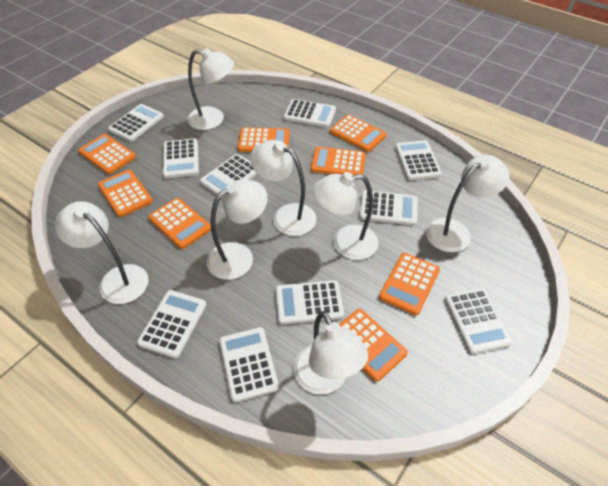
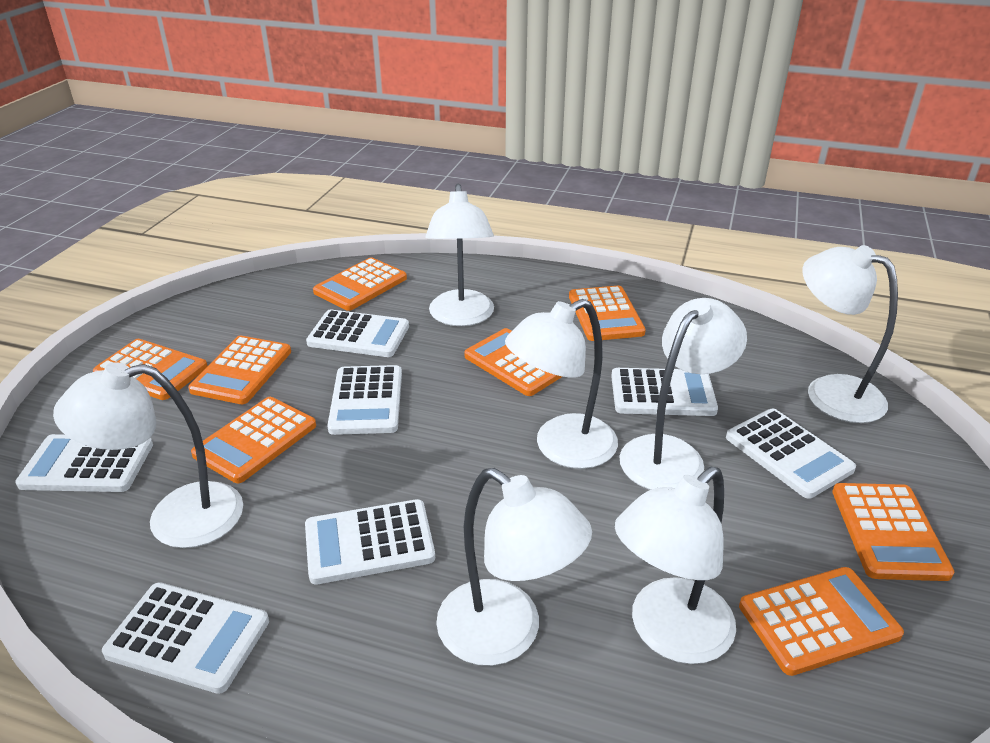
white calculator: [108,104,164,142] [137,290,206,358] [163,138,199,178] [200,154,257,199] [219,327,279,402] [276,280,344,324] [284,99,336,128] [360,190,418,226] [395,140,442,180] [445,288,513,354] = 10 -> [15,434,153,492] [102,582,269,694] [305,499,435,584] [306,310,409,357] [327,365,402,435] [611,368,718,416] [726,408,856,499] = 7

